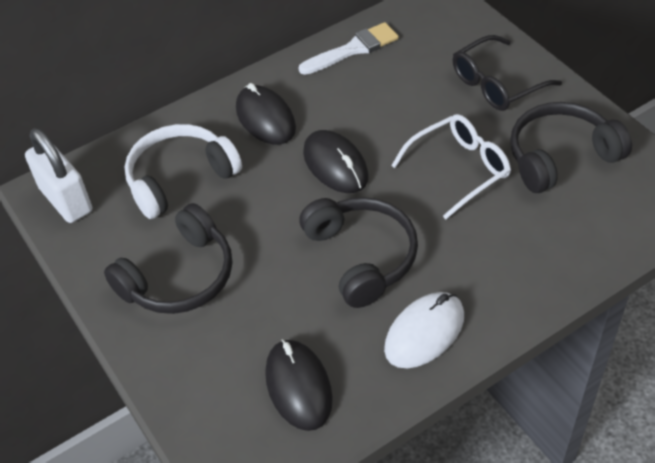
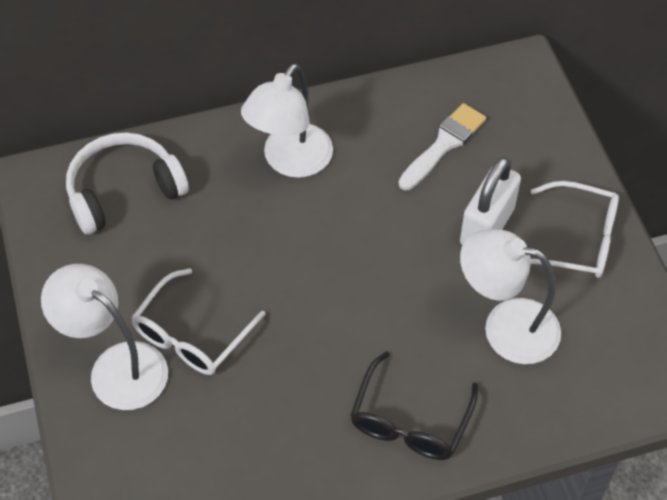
black headphones: [104,203,232,314] [299,197,418,308] [510,102,632,193] = 3 -> none = 0
black mouse: [236,83,296,145] [265,339,333,431] [303,130,369,193] = 3 -> none = 0
white glasses: [391,114,511,219] = 1 -> [131,268,266,375] [531,181,619,278] = 2
white lamp: none = 0 -> [41,264,168,410] [241,63,333,178] [460,229,561,364] = 3
white mouse: [384,292,464,368] = 1 -> none = 0

